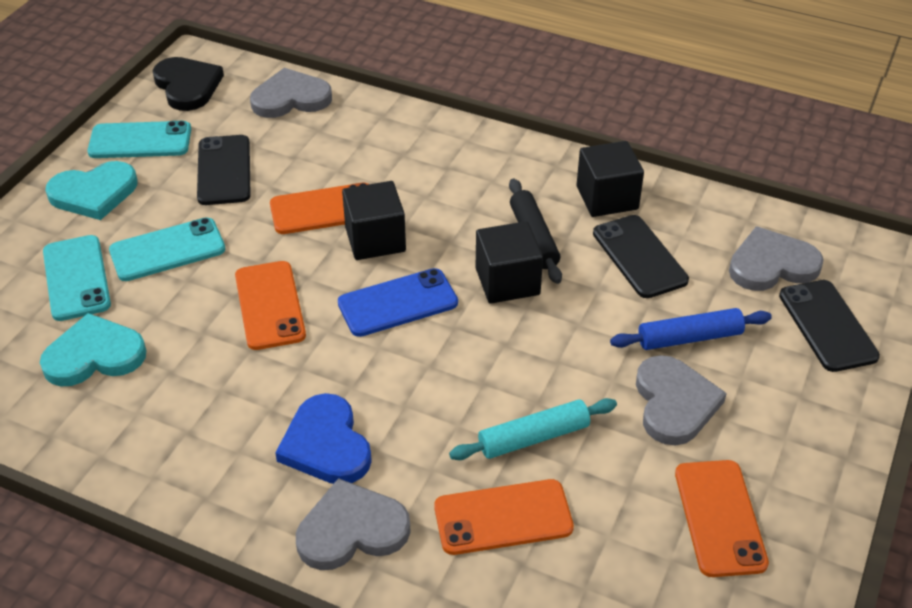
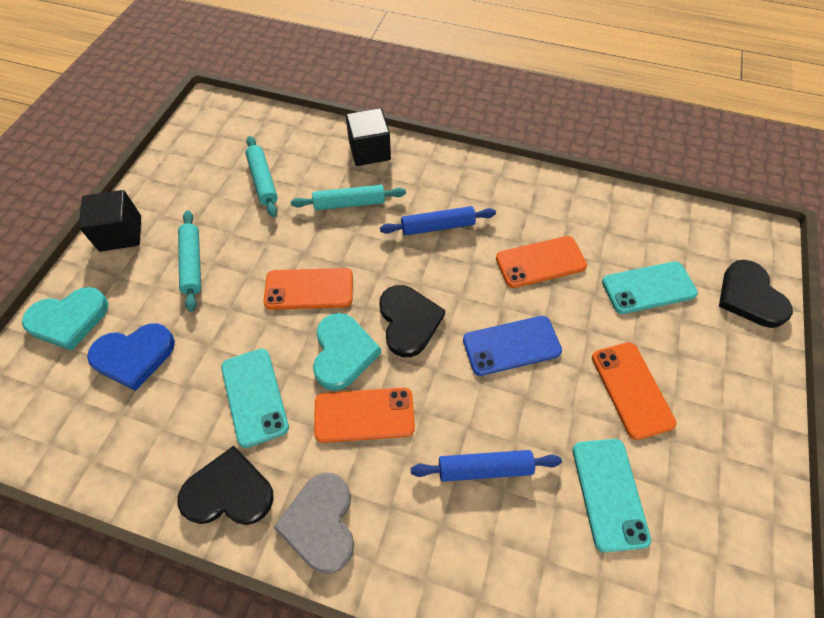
black cube: [342,181,406,260] [476,221,543,304] [577,141,644,217] = 3 -> [79,190,141,252] [346,108,391,166] = 2
black heart: [153,57,224,111] = 1 -> [177,446,274,525] [379,285,445,357] [719,260,793,328] = 3
black phone: [197,135,251,205] [593,215,689,298] [779,280,880,372] = 3 -> none = 0
black rolling pin: [509,178,562,284] = 1 -> none = 0
blue rolling pin: [610,308,772,350] = 1 -> [380,206,496,236] [411,450,562,482] = 2
grey heart: [250,68,332,118] [296,478,411,570] [636,355,727,446] [729,226,824,291] = 4 -> [273,473,354,574] = 1
turquoise rolling pin: [449,398,617,460] = 1 -> [178,210,201,312] [245,136,278,217] [291,185,406,210] = 3

